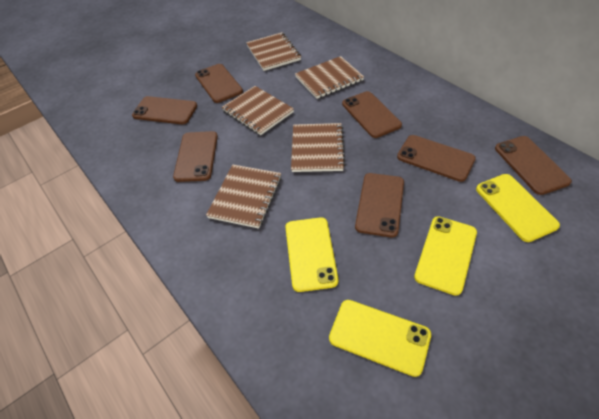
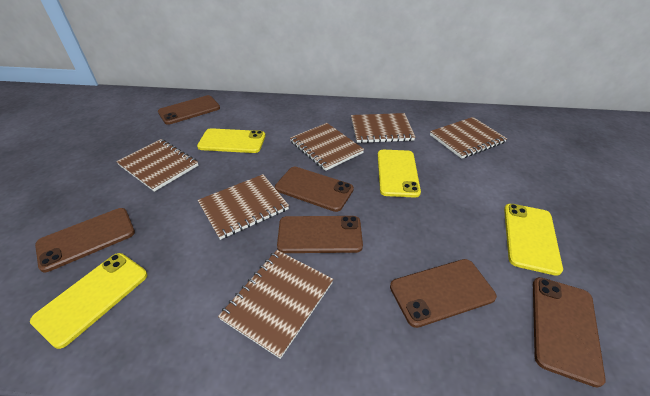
brown notebook: [206,165,282,229] [222,86,294,135] [246,32,301,71] [291,123,345,172] [295,56,364,99] = 5 -> [116,139,198,192] [198,174,289,240] [218,250,333,359] [290,123,364,171] [351,113,416,143] [430,117,507,159] = 6
brown phone: [132,96,197,124] [173,131,218,182] [195,64,243,103] [342,91,402,138] [355,173,404,237] [397,135,476,182] [495,136,572,195] = 7 -> [35,208,135,272] [158,95,220,125] [275,167,354,212] [277,216,363,253] [390,259,497,328] [533,277,606,388] = 6

